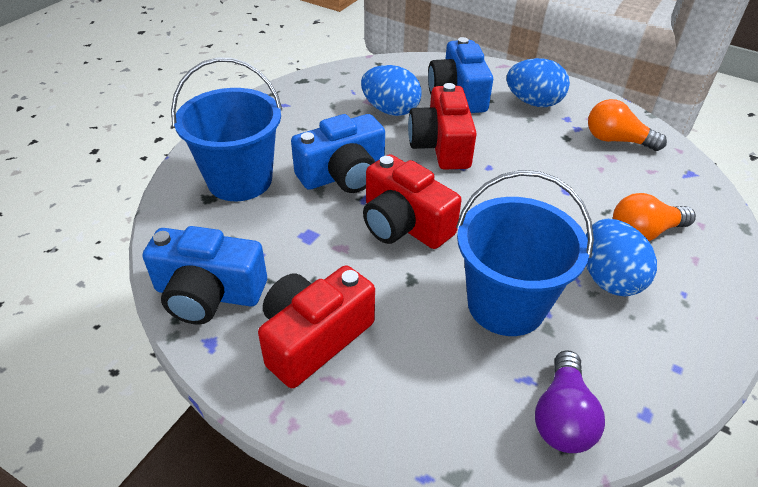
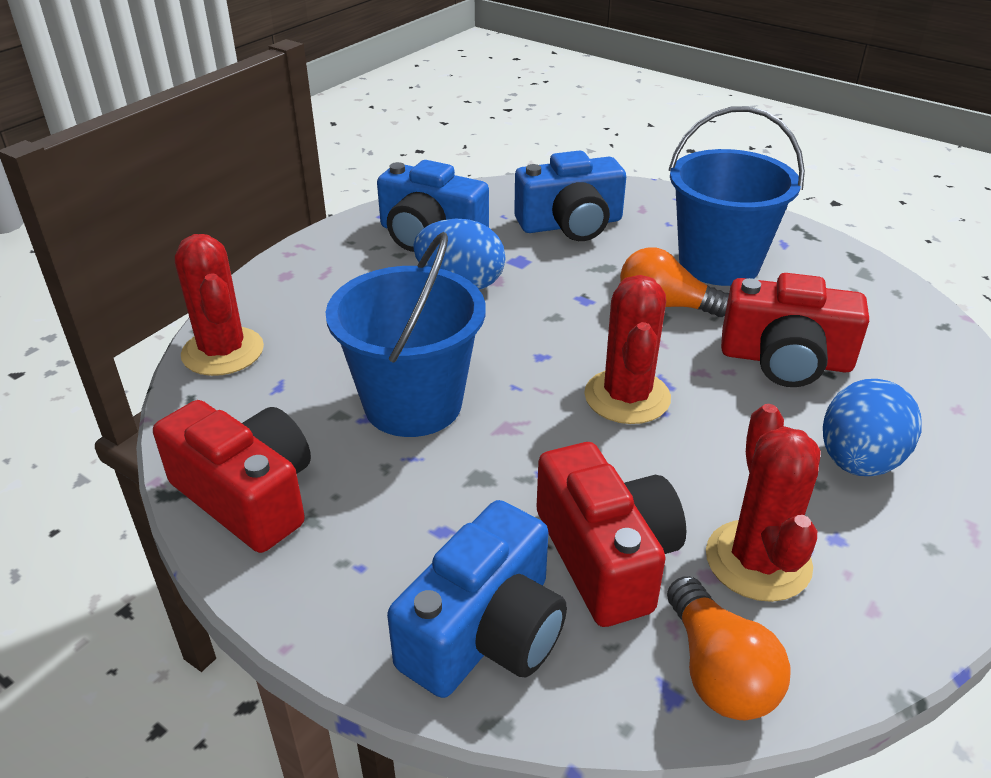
blue egg: [361,65,421,116] [506,58,570,107] [586,219,657,296] = 3 -> [413,218,505,290] [823,379,922,476] = 2
purple light bulb: [535,350,605,453] = 1 -> none = 0
red cactus: none = 0 -> [175,234,264,376] [584,275,671,424] [706,404,821,602] = 3

